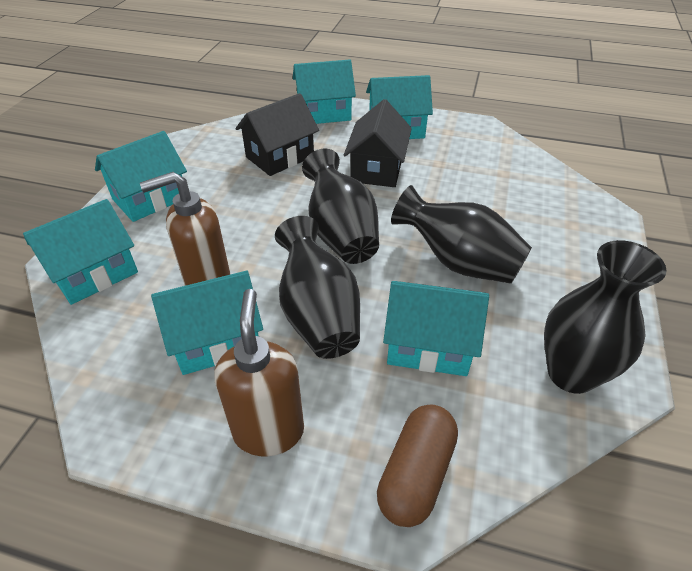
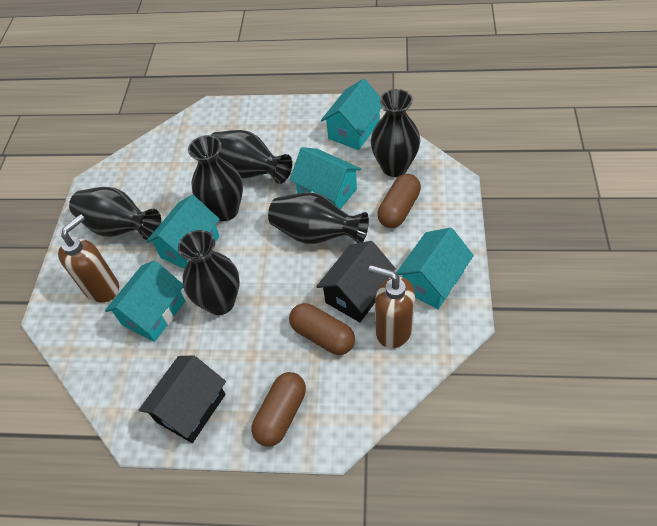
black vase: [275,216,360,359] [302,149,379,264] [391,185,532,284] [544,240,667,394] = 4 -> [69,187,161,240] [178,230,240,315] [188,135,243,221] [211,130,292,184] [268,192,369,244] [371,89,420,177] = 6
brown capsule: [377,404,458,527] = 1 -> [251,372,306,447] [289,303,355,355] [377,174,421,228] = 3
turquoise house: [23,199,138,305] [95,131,187,222] [151,271,263,375] [293,59,356,124] [366,75,433,139] [383,281,489,376] = 6 -> [105,260,185,342] [146,195,220,269] [290,147,361,209] [321,79,382,150] [396,228,474,309] = 5

